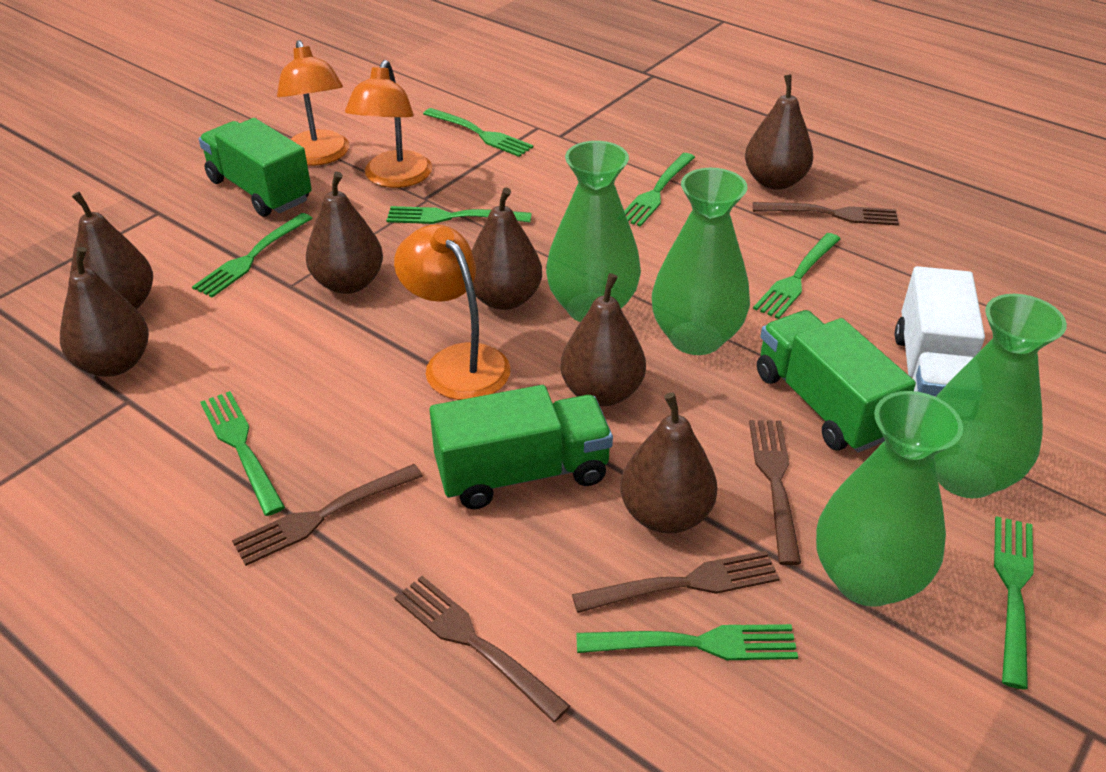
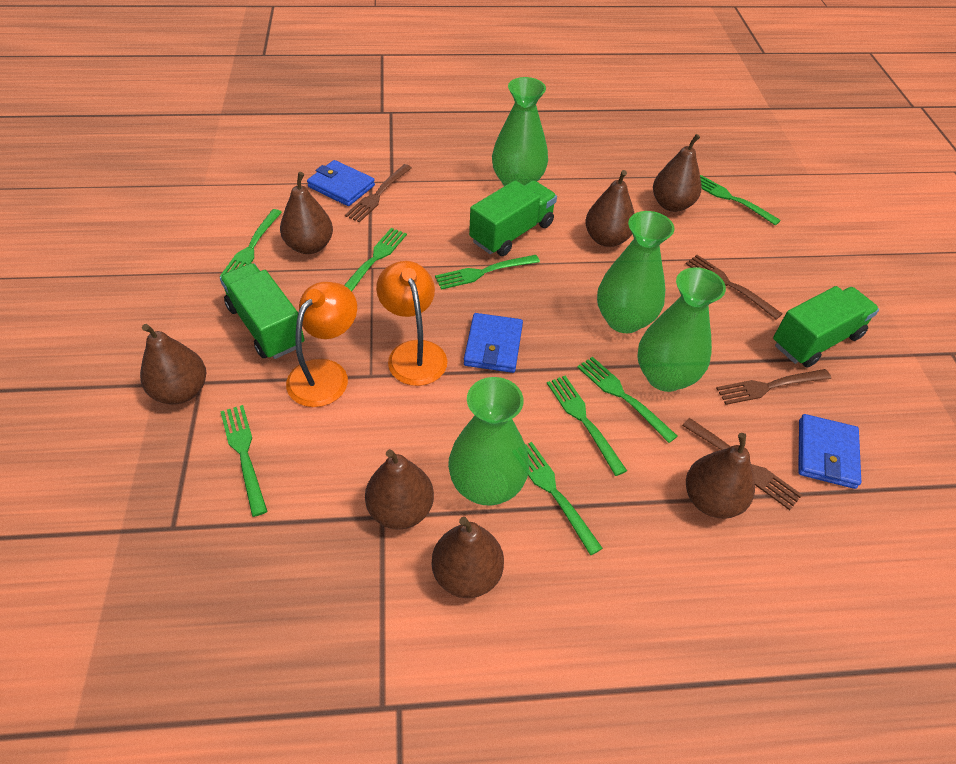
blue wallet: none = 0 -> [307,160,375,206] [464,313,523,373] [798,414,861,489] = 3
brown fork: [232,464,423,566] [394,576,570,723] [572,551,780,613] [749,420,801,565] [753,202,899,226] = 5 -> [345,164,412,223] [682,418,802,510] [685,255,783,319] [716,369,831,405] = 4
orange lamp: [277,40,349,166] [345,60,432,188] [394,225,510,400] = 3 -> [286,282,357,407] [376,261,447,386] = 2
white truck: [895,266,985,397] = 1 -> none = 0

